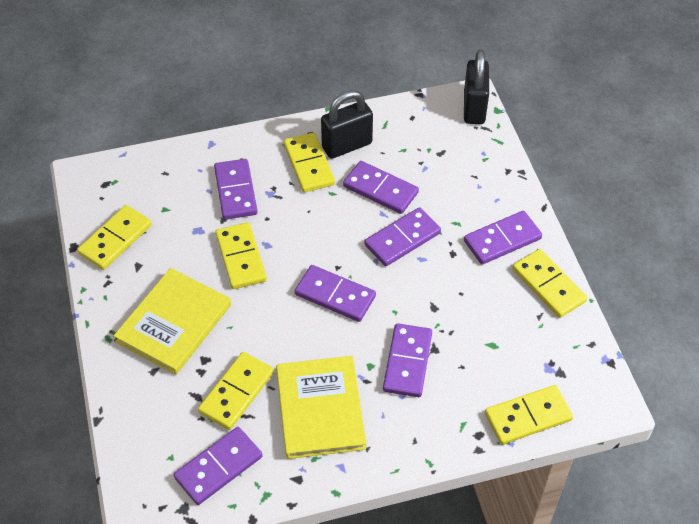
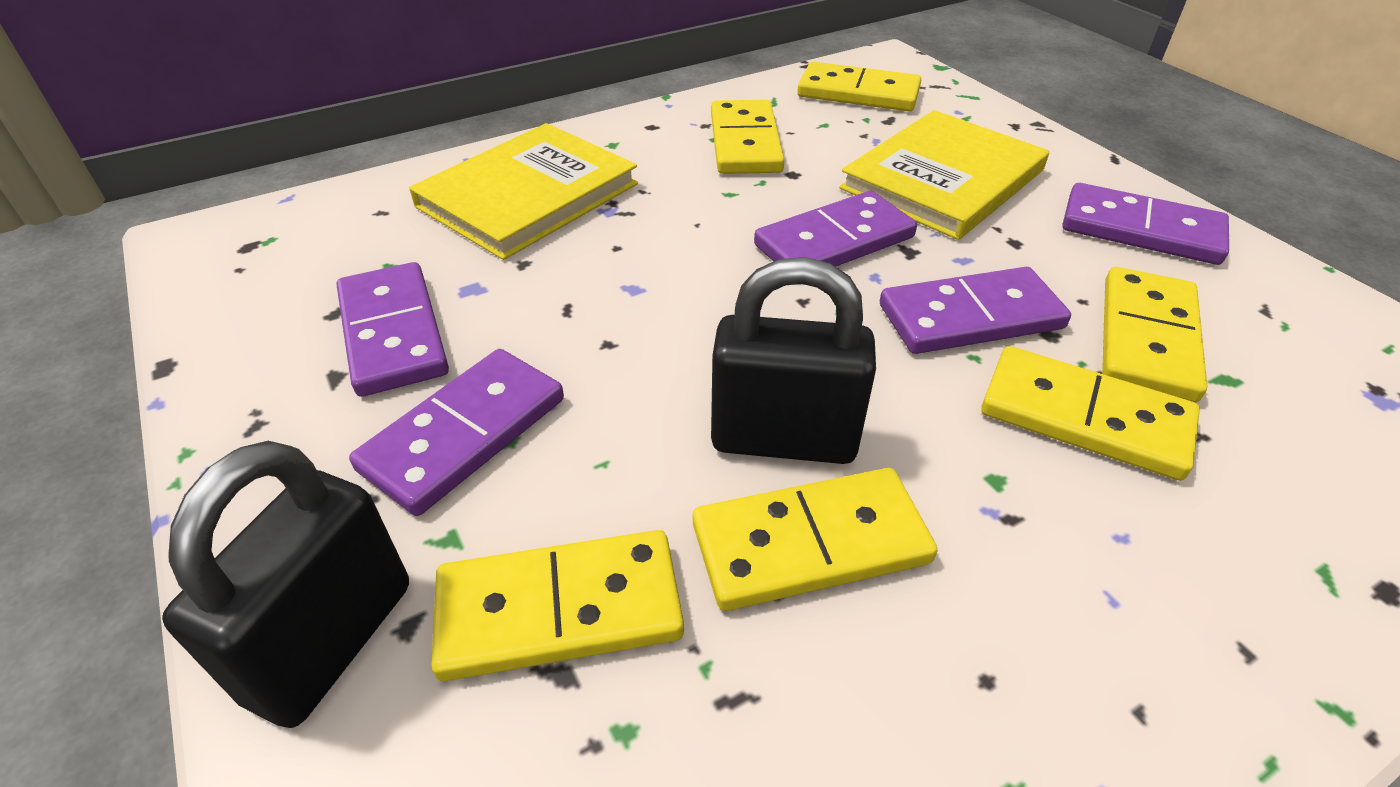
purple domino: [174,427,263,505] [214,159,258,220] [295,265,376,322] [343,161,419,214] [365,207,441,266] [383,323,432,397] [464,211,542,264] = 7 -> [337,262,449,397] [349,349,564,516] [754,191,917,267] [880,267,1071,354] [1063,183,1229,265] = 5

